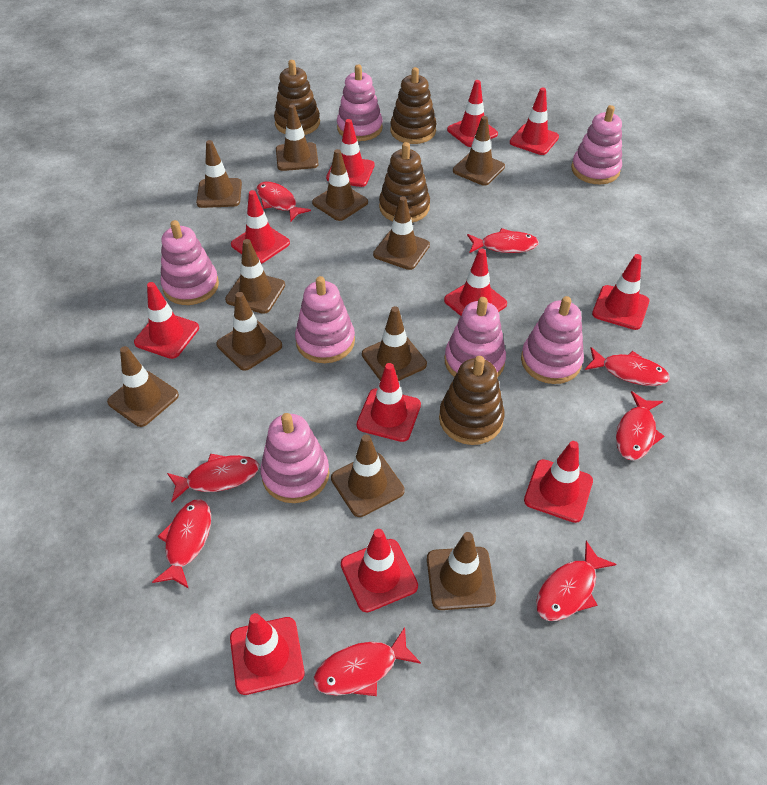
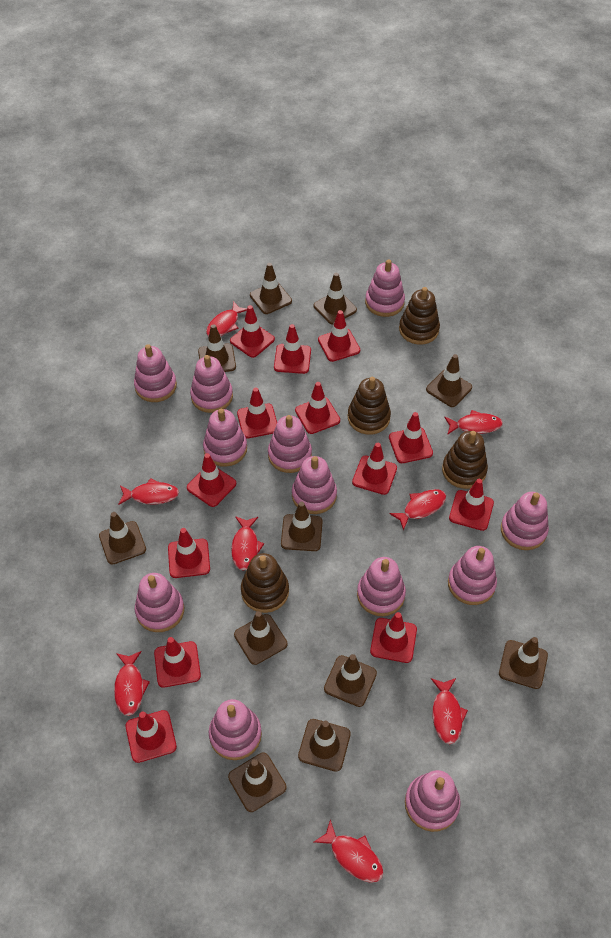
pink stacking toy: [160,220,219,305] [260,413,329,503] [295,276,355,363] [337,65,383,141] [445,297,506,377] [521,296,584,384] [571,105,622,184] = 7 -> [134,344,177,402] [135,573,184,632] [190,355,233,413] [203,409,247,467] [209,699,262,760] [268,415,312,473] [292,456,337,514] [357,557,406,616] [365,259,405,317] [405,770,461,832] [448,546,497,605] [501,492,549,550] = 12
red traffic cone: [134,282,199,359] [230,613,304,695] [231,190,290,264] [326,119,375,187] [341,529,418,612] [356,363,421,442] [444,249,507,316] [447,80,498,147] [510,87,559,155] [524,441,593,523] [592,254,649,330] = 11 -> [126,710,177,763] [154,637,201,688] [168,528,210,578] [187,453,236,507] [230,305,275,358] [237,387,277,438] [274,324,311,374] [295,382,340,434] [318,310,360,362] [352,443,397,495] [370,612,417,663] [389,412,433,463] [449,479,494,531] = 13

